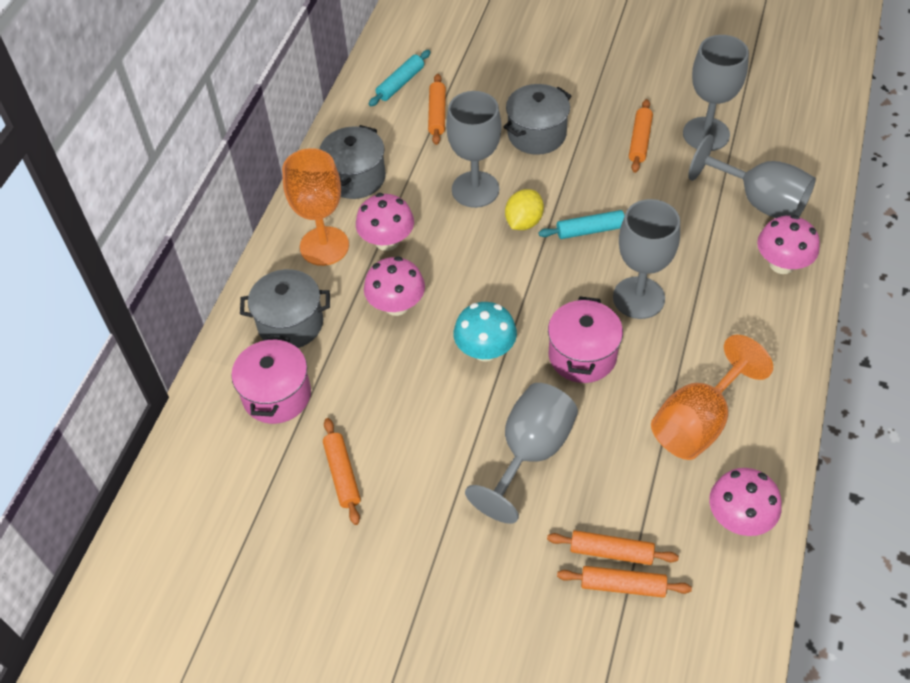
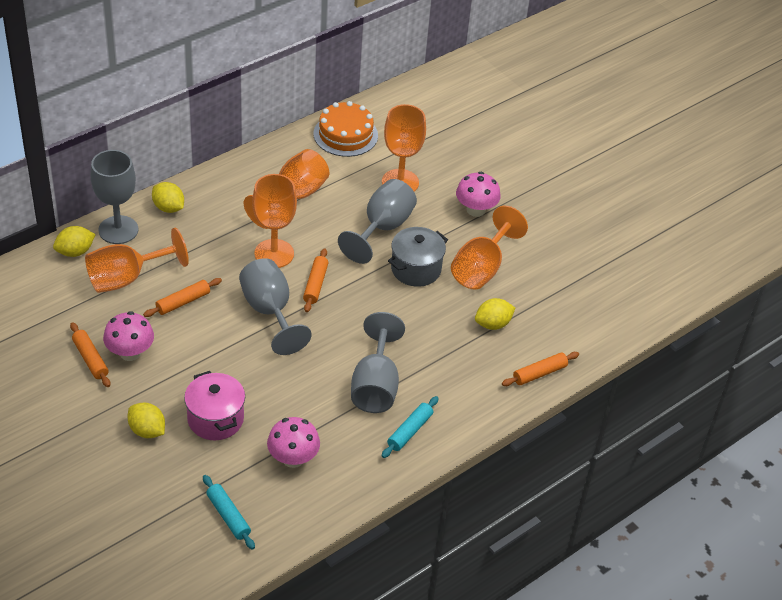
grey goblet: [446,91,501,208] [465,383,578,524] [613,199,680,319] [683,35,749,151] [688,134,816,218] = 5 -> [91,150,138,244] [239,258,312,355] [338,179,417,264] [351,312,405,413] = 4
grey pot: [240,269,330,348] [320,125,386,199] [504,84,571,155] = 3 -> [388,227,448,287] = 1
orange cake: none = 0 -> [314,101,378,157] = 1
orange goblet: [282,148,349,266] [651,335,773,460] = 2 -> [85,228,189,293] [244,149,329,229] [252,174,297,268] [382,104,426,192] [451,206,528,289] = 5
orange rolling pin: [323,418,361,525] [428,74,446,145] [547,530,679,565] [557,566,692,598] [629,99,653,173] = 5 -> [70,322,110,387] [143,278,222,317] [303,248,328,312] [502,352,579,386] = 4
pink mushroom: [356,193,414,251] [364,256,425,316] [709,468,781,536] [757,215,820,274] = 4 -> [103,311,154,361] [267,417,320,468] [456,172,501,217] = 3
pink pot: [231,336,311,424] [548,297,623,383] = 2 -> [184,371,245,440] = 1
turquoise mushroom: [453,302,517,362] = 1 -> none = 0
yellow lemon: [505,189,544,230] = 1 -> [53,226,96,257] [128,403,165,438] [152,182,184,213] [475,298,515,330] = 4

